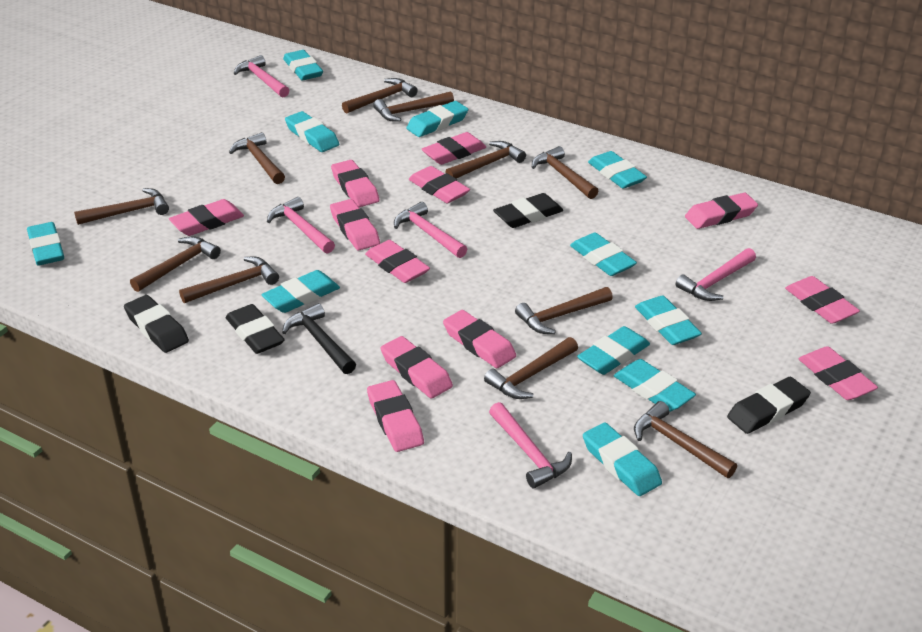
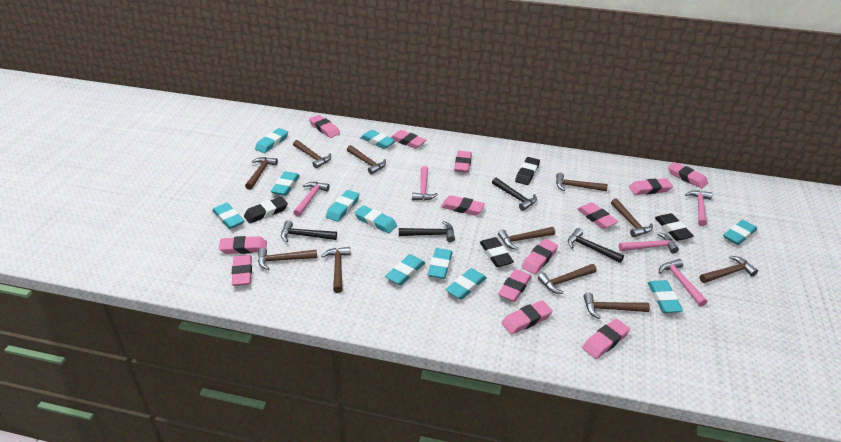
black hammer: [282,303,356,374] = 1 -> [281,220,337,242] [399,221,455,242] [492,178,537,211] [568,228,624,263] = 4
pink eraser: [169,199,244,236] [330,199,380,250] [331,160,380,207] [365,240,430,283] [367,380,424,452] [381,336,453,398] [409,166,470,203] [422,132,486,165] [443,310,516,368] [685,193,758,229] [785,276,860,324] [798,346,878,400] = 12 -> [219,236,267,254] [232,255,252,286] [309,115,340,138] [390,130,426,149] [441,195,485,215] [454,151,472,173] [498,269,532,302] [502,300,553,334] [522,239,558,274] [577,202,618,229] [582,319,630,359] [629,178,673,195] [668,162,708,188] = 13

